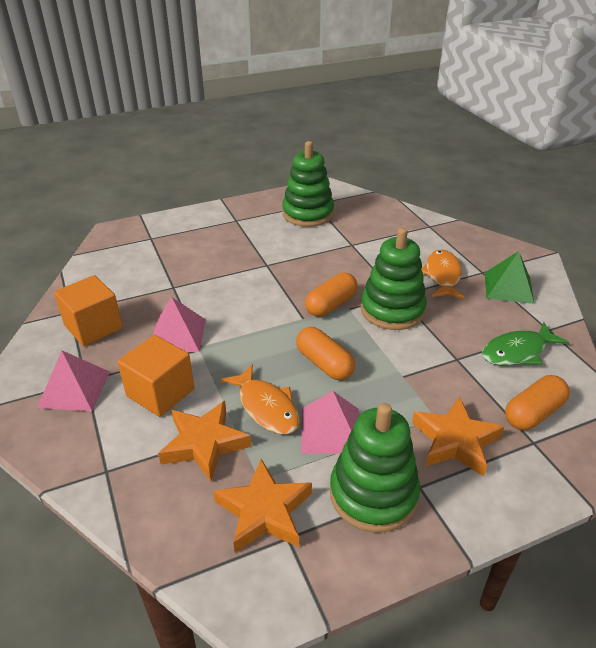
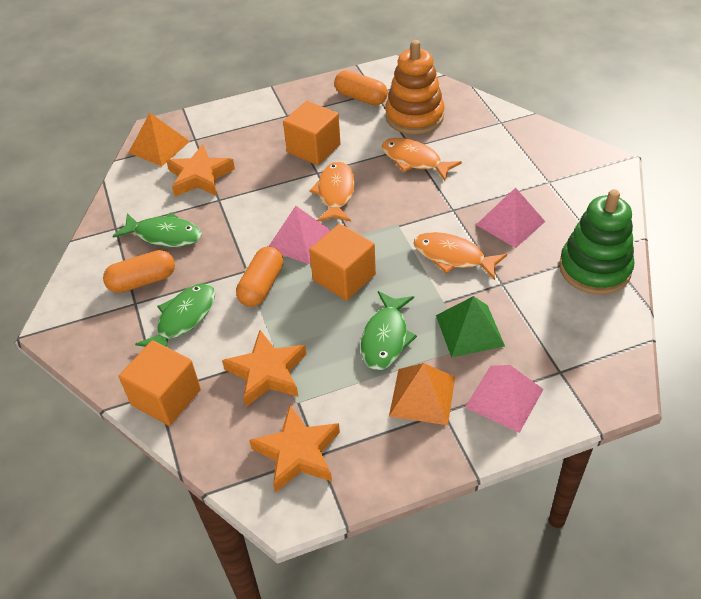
green fish: [482,322,569,366] = 1 -> [113,212,202,247] [135,283,215,347] [361,291,417,370] = 3
green stacking toy: [282,141,334,227] [330,403,420,533] [361,228,427,330] = 3 -> [559,189,634,295] = 1
orange cube: [54,275,123,346] [117,335,194,417] = 2 -> [119,340,201,426] [283,101,341,165] [309,224,376,301] = 3
orange fish: [220,364,300,435] [421,249,465,299] = 2 -> [309,162,355,222] [381,138,462,181] [414,232,507,280] = 3
orange pyramid: none = 0 -> [128,113,190,166] [389,363,455,425] = 2
orange stacking toy: none = 0 -> [385,40,444,134] = 1

